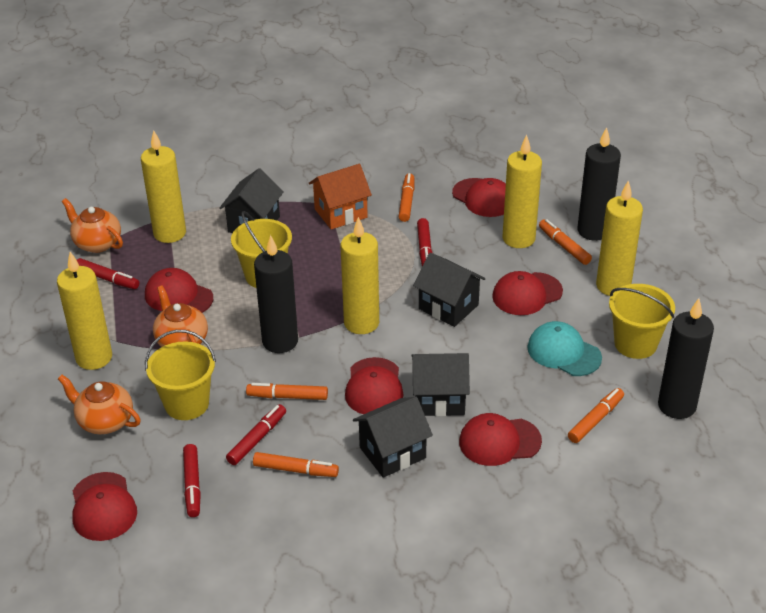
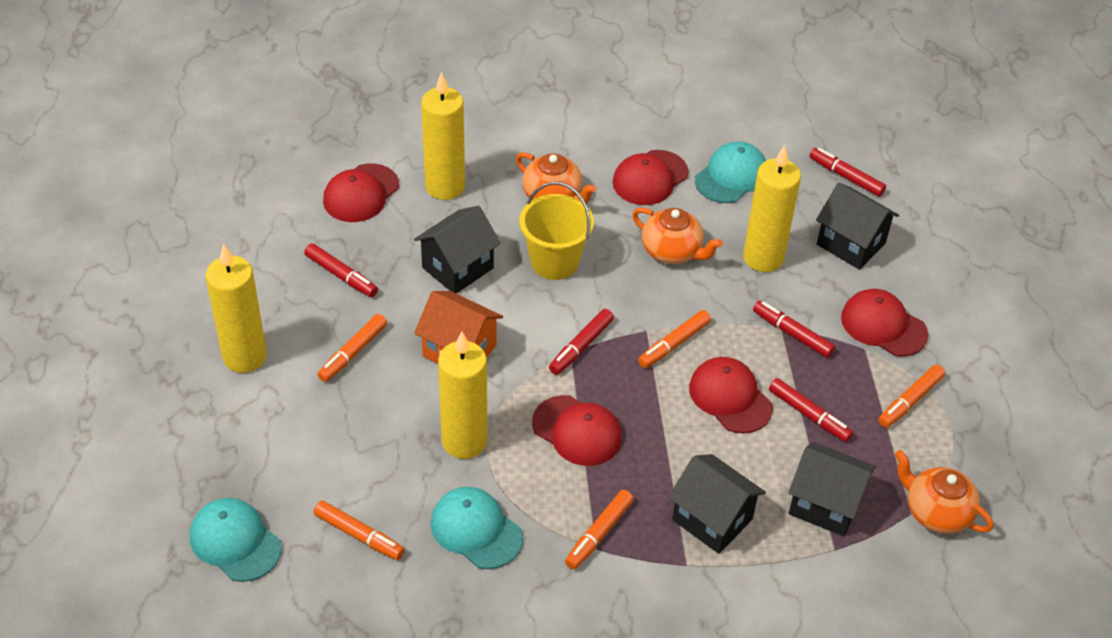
black candle: [254,235,298,353] [577,127,621,241] [658,298,714,419] = 3 -> none = 0
red cap: [72,472,137,541] [145,268,213,313] [345,357,404,414] [452,178,506,217] [459,413,542,466] [492,271,563,315] = 6 -> [323,163,399,222] [532,395,622,466] [613,150,689,205] [689,357,773,434] [841,289,928,357] = 5
red marker: [77,258,139,289] [183,444,201,517] [226,404,286,465] [417,218,432,266] = 4 -> [304,243,378,297] [549,309,614,375] [753,301,835,358] [769,378,853,442] [809,148,886,197] = 5
turquoise cap: [527,321,602,376] = 1 -> [190,498,282,582] [430,487,523,569] [695,141,766,203] = 3
yellow bucket: [145,330,216,420] [231,211,292,288] [609,284,675,359] = 3 -> [520,181,594,280] = 1
yellow candle: [57,252,112,370] [141,131,186,243] [341,217,379,334] [502,135,542,248] [596,180,643,296] = 5 -> [206,244,267,373] [421,72,465,200] [438,332,487,459] [743,145,801,272] = 4

